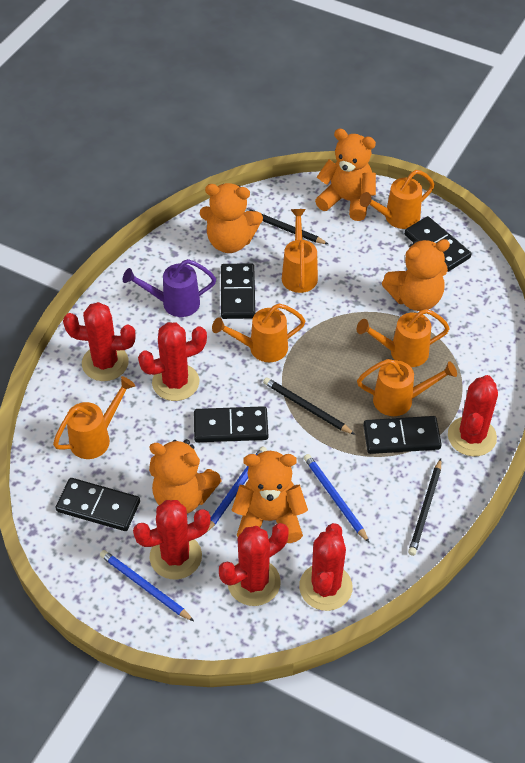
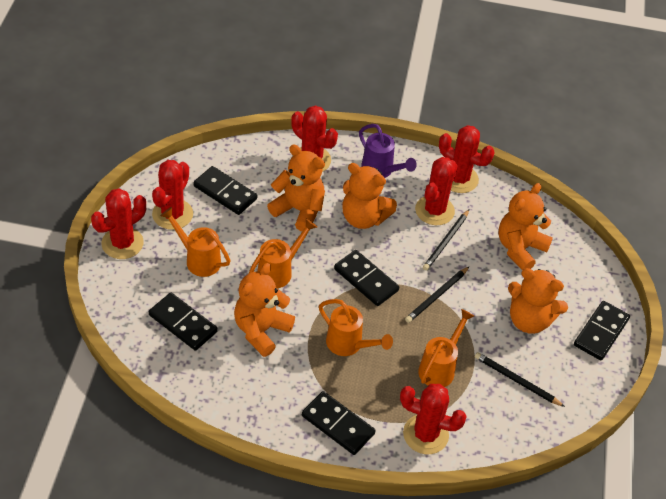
blue pencil: [100,550,194,621] [206,446,267,533] [304,454,369,542] = 3 -> none = 0
orange watering can: [53,376,135,459] [212,304,305,362] [282,209,318,293] [357,309,450,367] [357,359,457,416] [359,170,435,229] = 6 -> [160,207,231,277] [249,218,317,288] [319,299,393,356] [418,309,474,387] = 4

